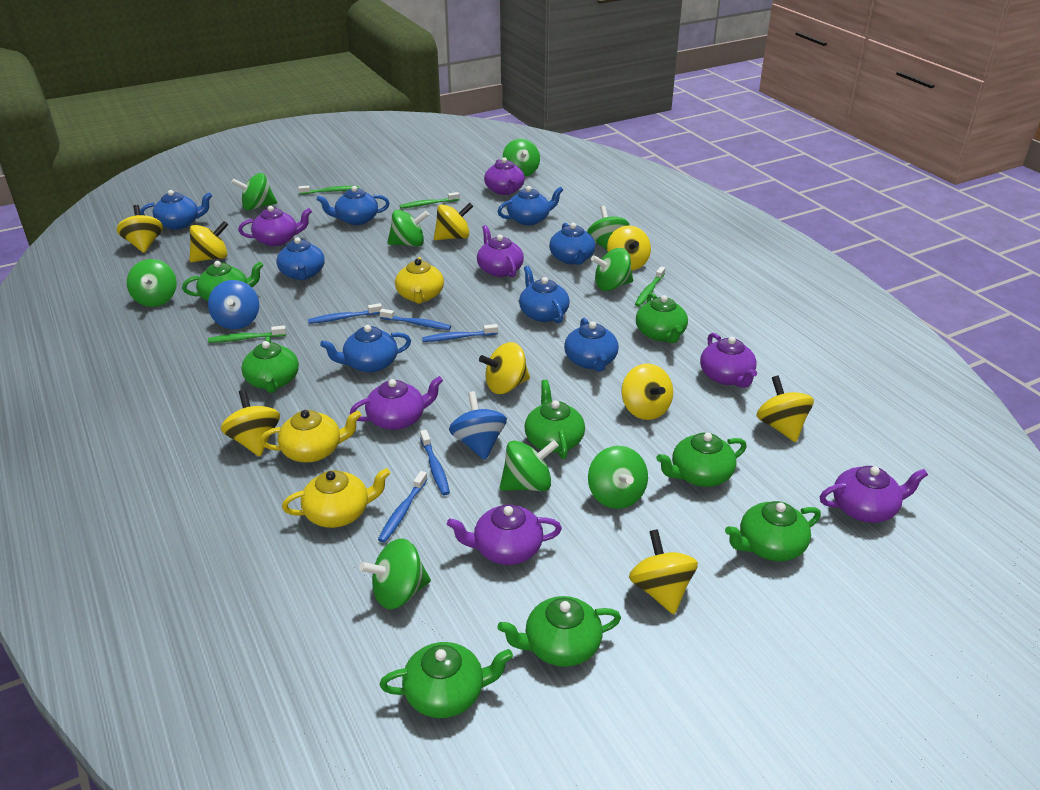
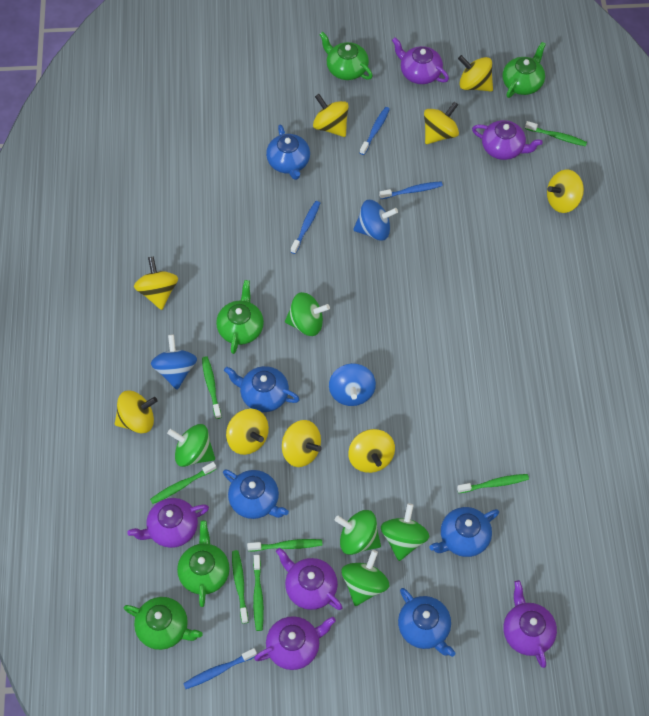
blue spinning top: [208,280,259,329] [449,391,507,460] = 2 -> [151,334,197,390] [329,363,376,406] [353,200,398,241] = 3
blue teapot: [140,190,212,230] [276,237,325,280] [317,186,390,225] [320,325,411,373] [497,186,563,225] [519,266,570,323] [549,223,595,265] [564,318,619,372] = 8 -> [223,469,289,519] [224,366,300,412] [266,125,310,180] [398,588,455,657] [429,507,499,557] = 5
blue toothbrush: [308,303,382,324] [378,471,428,543] [380,309,451,330] [420,430,450,495] [422,324,498,342] = 5 -> [183,648,257,689] [291,201,320,254] [360,107,390,155] [379,181,443,199] = 4
green spinning top: [127,259,177,307] [231,173,277,211] [359,538,431,609] [387,210,429,247] [500,440,559,491] [503,139,540,176] [587,206,630,250] [588,446,648,509] [591,248,633,291] = 9 -> [167,424,215,467] [285,292,330,336] [335,510,381,555] [341,550,390,606] [381,503,429,561] = 5
green teapot: [182,261,264,301] [241,337,299,393] [380,642,513,718] [497,596,621,667] [524,379,585,459] [636,293,688,343] [656,433,747,487] [725,501,821,561] = 8 -> [124,597,202,650] [177,520,230,607] [216,280,264,354] [319,32,373,80] [503,42,546,98] = 5
green toothbrush: [208,326,286,343] [298,186,359,195] [400,192,460,209] [635,266,665,307] = 4 -> [150,462,216,504] [202,356,222,419] [232,550,249,624] [247,539,323,551] [253,555,264,631] [457,474,529,493] [525,121,587,146] = 7
purple teapot: [238,206,312,246] [350,376,443,430] [447,504,562,565] [477,225,524,277] [484,157,525,195] [700,333,757,388] [820,466,928,523] = 7 -> [127,498,209,548] [254,616,336,670] [276,548,343,610] [392,37,449,84] [472,120,543,160] [504,580,557,668] = 6
yellow teapot: [260,410,361,463] [282,468,391,528] [395,257,444,304] = 3 -> none = 0

